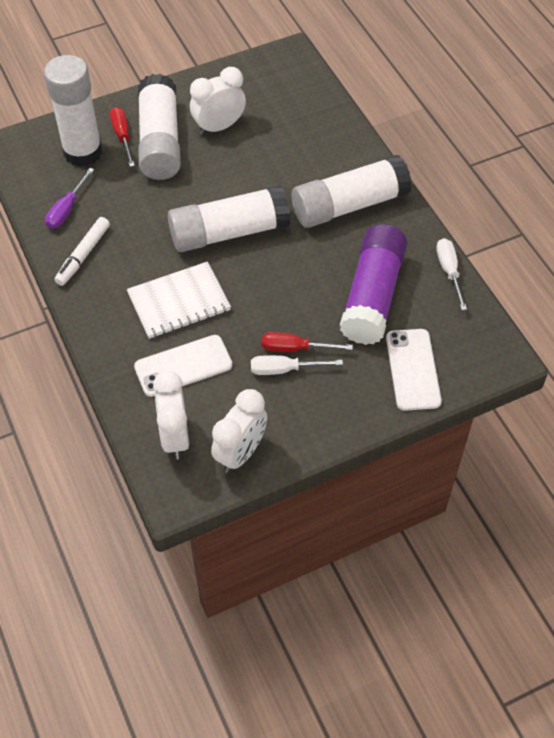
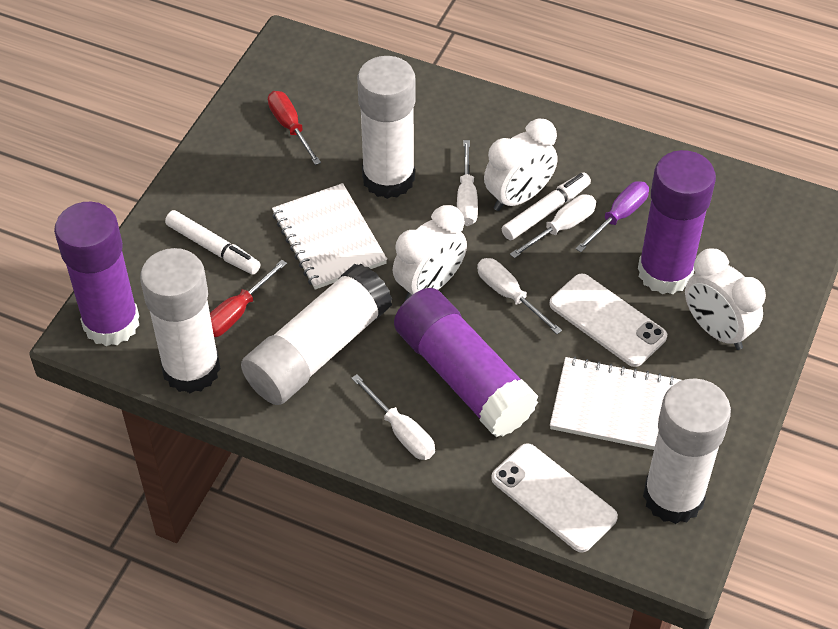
purple glue stick: [340,224,407,345] = 1 -> [54,202,139,346] [394,288,538,437] [638,150,716,294] = 3
white marker: [54,217,110,286] = 1 -> [165,210,260,275] [502,172,591,240] = 2
white notebook: [127,261,231,339] = 1 -> [272,183,387,290] [550,357,682,450] = 2
white screwdriver: [251,355,343,375] [436,238,467,310] = 2 -> [351,375,435,460] [457,140,478,226] [477,258,562,334] [510,194,596,258] = 4

